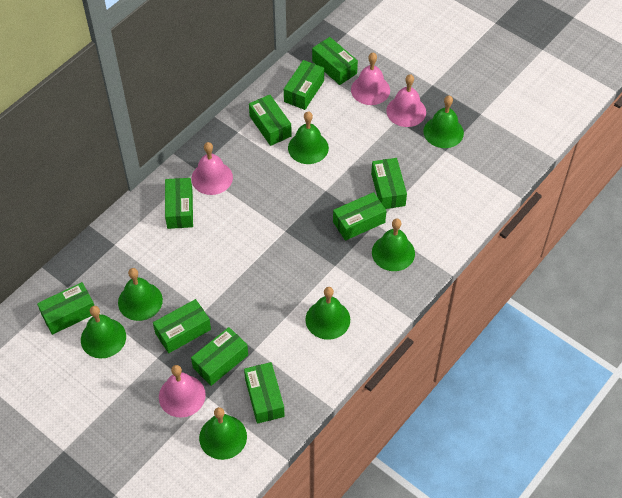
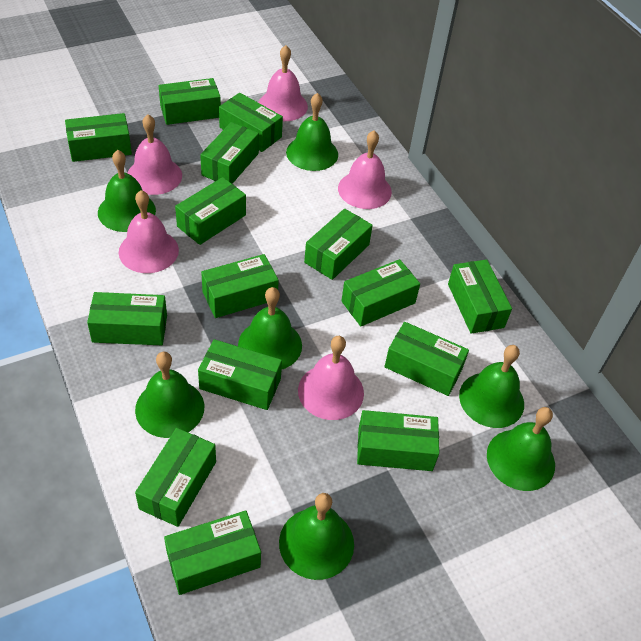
green box: [37,282,94,335] [153,299,211,353] [165,178,193,229] [191,327,248,386] [244,362,285,424] [249,95,292,146] [284,60,324,110] [312,37,358,85] [333,192,386,241] [371,158,407,209] = 10 -> [65,113,132,162] [87,292,167,345] [135,428,216,527] [159,78,221,125] [164,510,261,595] [175,177,246,245] [198,339,282,410] [200,122,259,184] [201,254,279,318] [219,93,283,152] [304,208,373,280] [341,259,420,326] [357,410,439,471] [384,322,469,396] [448,259,512,334] = 15
pink bell: [159,365,206,418] [191,142,233,195] [351,53,390,105] [386,74,426,127] = 4 -> [119,190,179,273] [128,114,182,195] [259,45,308,121] [298,336,364,420] [338,130,392,209] = 5

